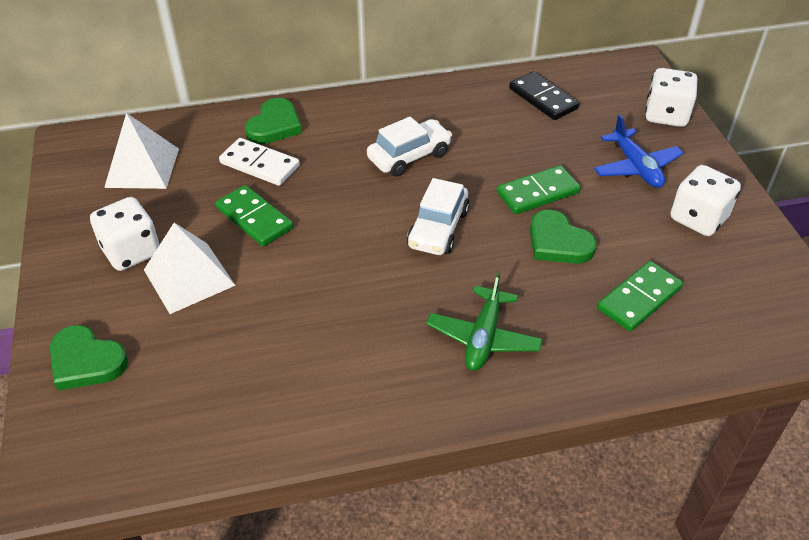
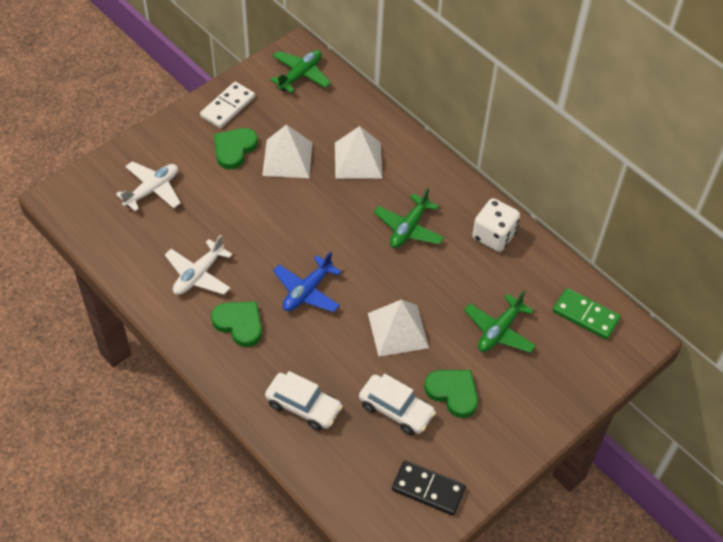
green domino: [215,185,293,247] [497,165,581,214] [597,261,683,332] = 3 -> [553,288,621,340] = 1
green plane: [427,271,543,371] = 1 -> [270,50,331,93] [374,188,444,248] [464,290,536,353] = 3
white dice: [90,197,160,271] [645,68,698,127] [671,165,741,236] = 3 -> [472,198,520,252] = 1
white plane: none = 0 -> [116,161,181,211] [165,235,233,295] = 2
white pyramid: [104,113,179,189] [144,223,236,314] = 2 -> [262,124,313,178] [335,126,382,179] [368,300,429,357] = 3

